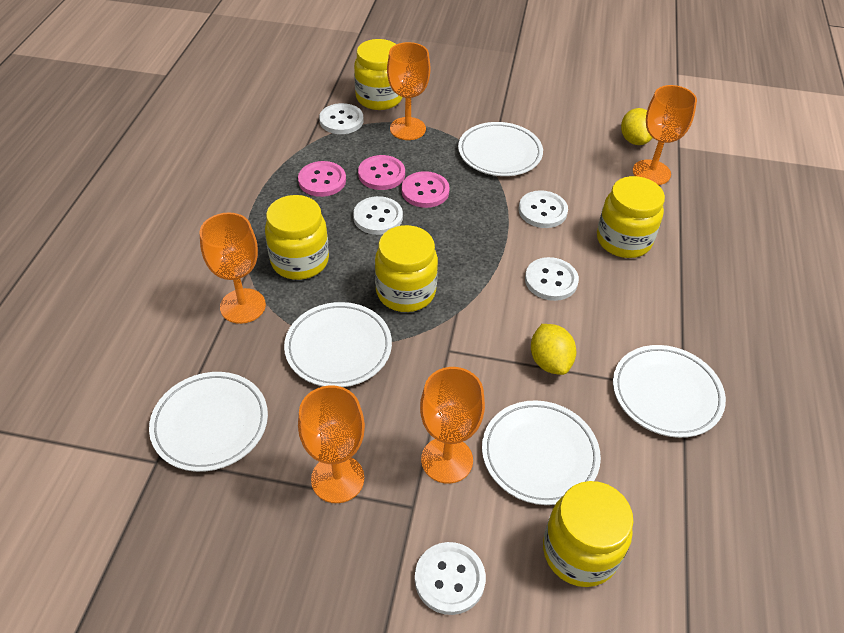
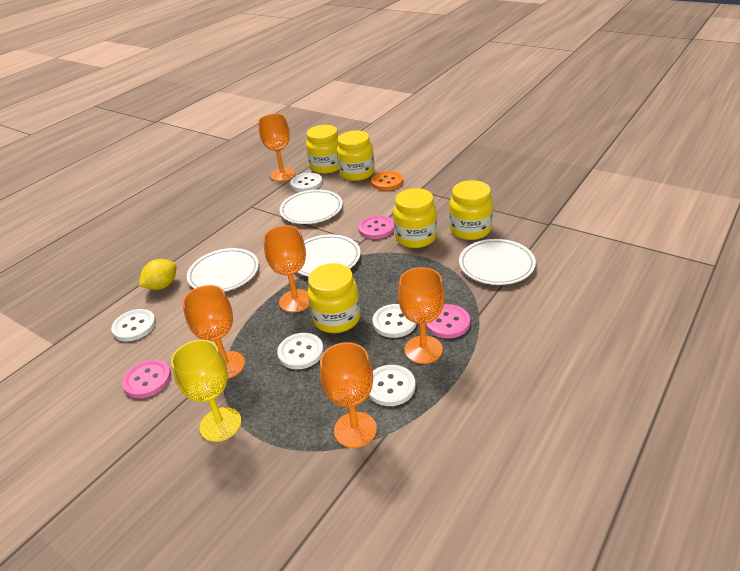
orange button: none = 0 -> [371,171,403,191] = 1
white plate: [149,372,268,472] [284,302,392,387] [458,122,543,176] [482,401,601,505] [613,345,726,438] = 5 -> [187,248,259,292] [280,190,343,224] [298,234,361,277] [459,239,536,285] = 4
yellow goblet: none = 0 -> [171,340,241,442] = 1
yellow lemon: [531,324,576,375] [621,108,653,145] = 2 -> [139,259,176,290] = 1

